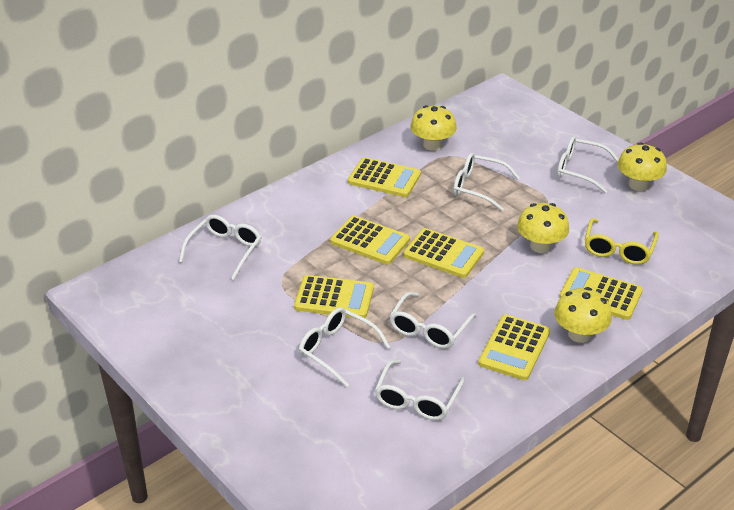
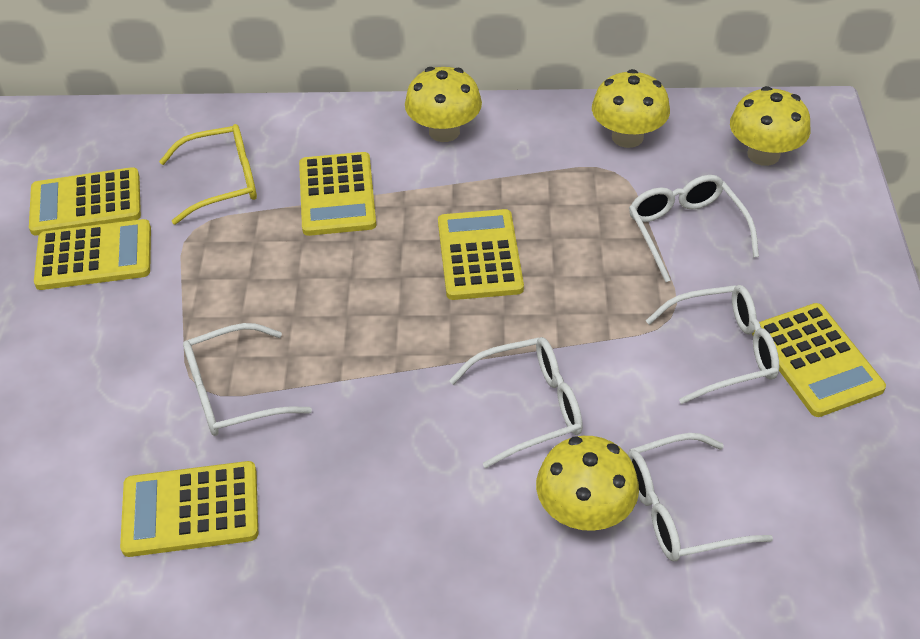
white glasses: [179,215,261,280] [299,307,390,387] [375,360,465,420] [389,292,476,349] [453,153,520,211] [557,136,619,193] = 6 -> [183,323,312,436] [449,337,583,468] [628,433,773,561] [629,175,759,282] [645,285,779,404] = 5

